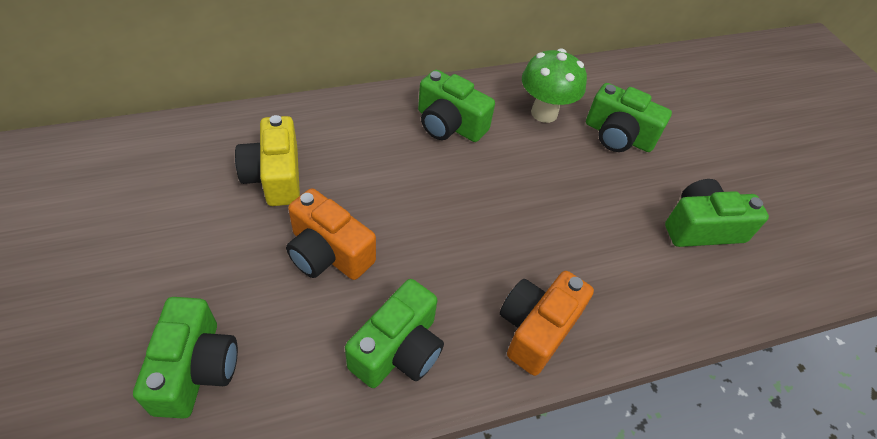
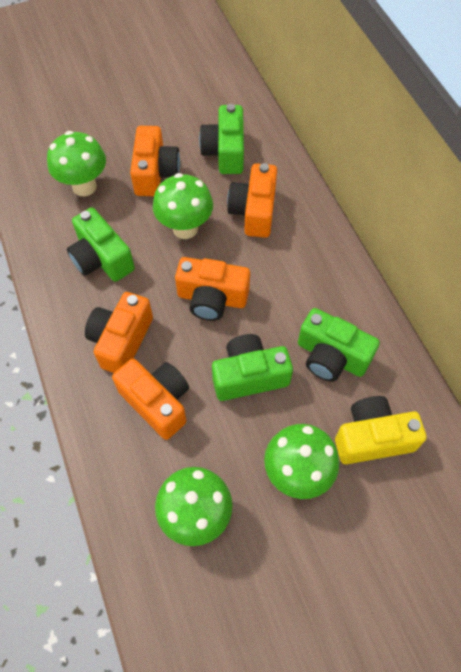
green camera: [133,297,238,419] [345,279,444,388] [418,70,495,142] [586,83,672,152] [665,179,769,247] = 5 -> [67,208,135,282] [199,104,244,174] [212,334,293,401] [298,308,380,382] = 4
green mushroom: [522,49,587,123] = 1 -> [47,131,106,196] [153,173,213,239] [155,467,233,546] [264,424,339,499] = 4
orange camera: [286,188,376,280] [500,271,594,376] = 2 -> [85,292,153,373] [112,359,189,440] [130,126,180,196] [175,257,250,321] [227,163,277,238] = 5

